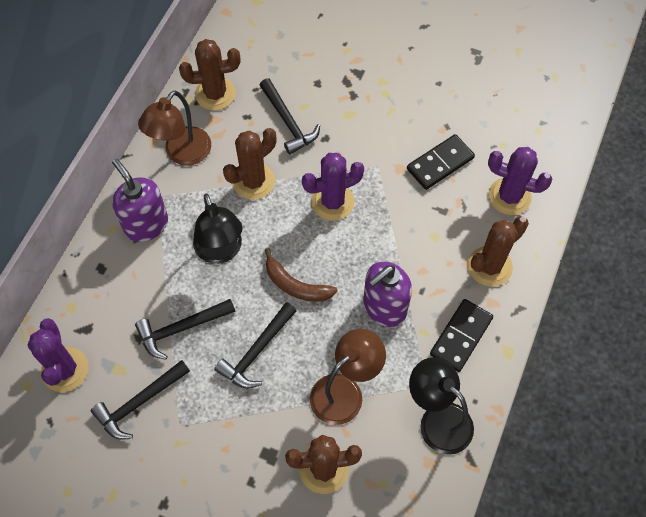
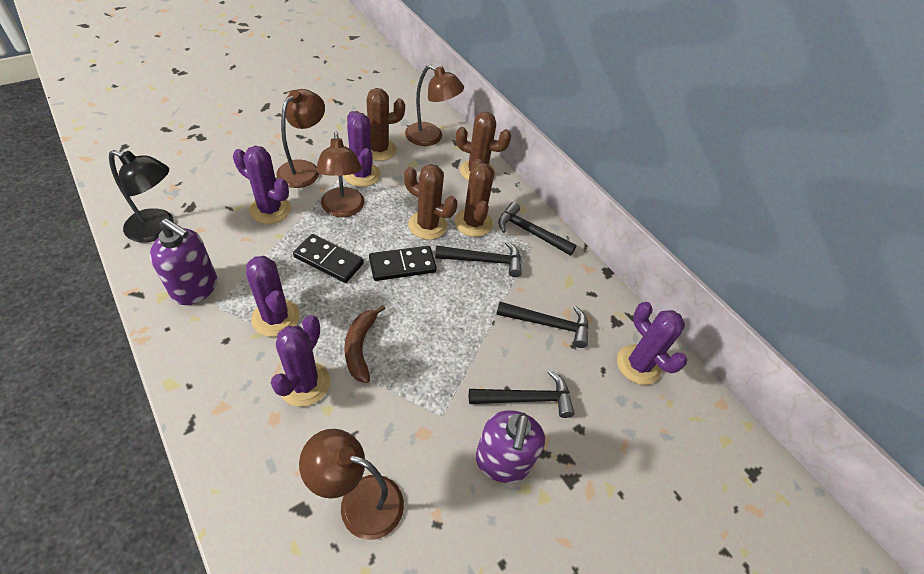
black lamp: [193,194,243,264] [409,357,474,455] = 2 -> [109,150,174,243] = 1
brown lamp: [138,91,211,166] [310,329,386,425] = 2 -> [276,89,325,188] [299,429,404,540] [316,132,364,217] [405,65,464,146] = 4
purple cactus: [28,318,88,392] [302,153,364,221] [488,147,552,215] = 3 -> [233,146,291,224] [246,256,300,337] [271,315,330,406] [343,111,380,187] [617,302,687,385] = 5

